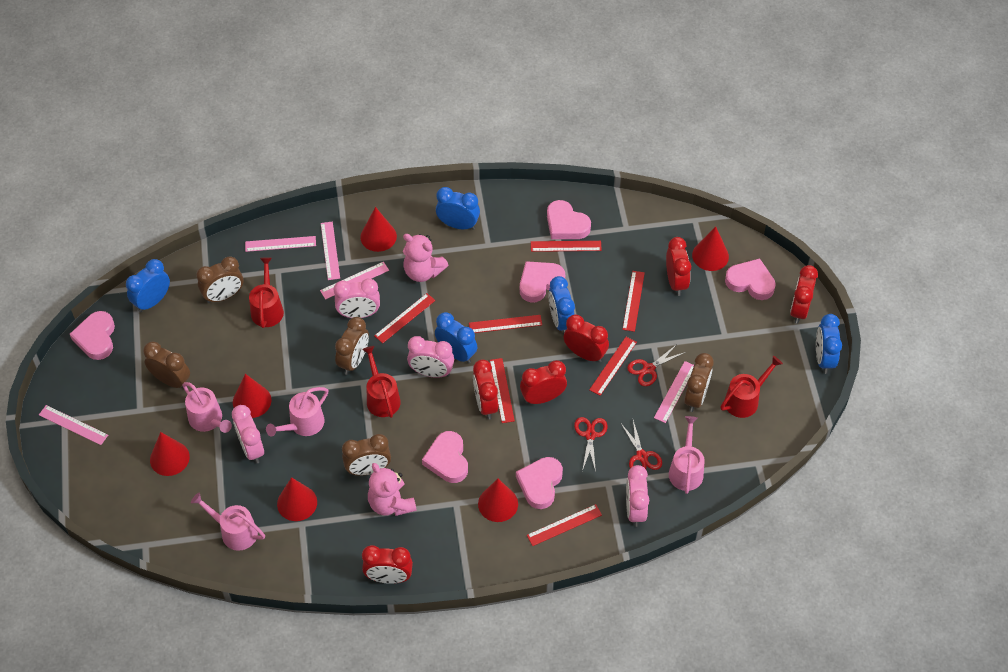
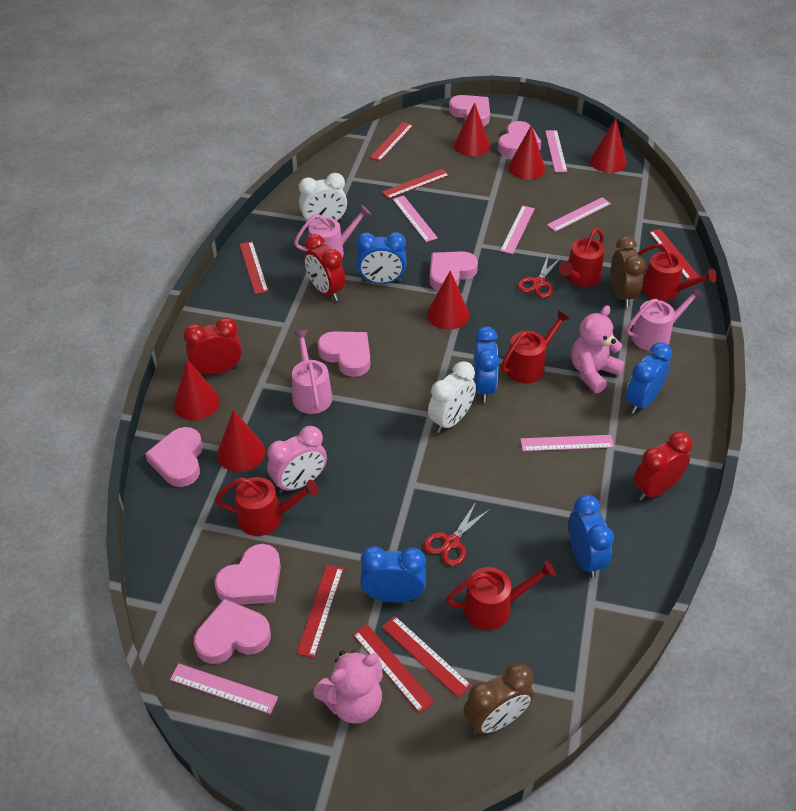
brown clock: [143,341,190,388] [196,256,243,303] [335,317,369,375] [342,434,391,476] [684,353,714,412] = 5 -> [464,663,534,734] [611,236,645,307] = 2
pink clock: [232,405,264,463] [334,279,380,318] [407,336,454,378] [626,465,649,527] = 4 -> [267,426,327,493] = 1
pink heart: [70,311,115,360] [422,431,468,483] [516,457,563,509] [520,261,565,302] [547,200,591,239] [725,258,776,300] = 6 -> [145,427,203,487] [194,599,271,664] [214,544,281,605] [318,331,370,377] [430,251,478,291] [449,95,490,126] [498,121,541,157] = 7
pink ruler: [39,405,108,445] [245,236,316,252] [320,262,389,300] [321,222,340,280] [654,361,694,423] = 5 -> [170,663,278,714] [393,196,438,242] [500,206,535,254] [520,435,614,451] [545,130,567,172] [547,197,611,232] = 6
pink watering can: [182,382,232,433] [191,493,265,551] [266,387,328,436] [669,416,705,494] = 4 -> [292,330,333,414] [294,205,371,257] [626,286,704,351] = 3
red clock: [362,545,413,584] [473,359,498,419] [520,360,567,404] [564,314,609,363] [666,237,691,296] [790,265,818,324] = 6 -> [183,317,242,374] [304,234,346,301] [634,432,692,501] = 3
red scissors: [574,417,608,472] [620,420,662,470] [627,344,686,386] = 3 -> [424,502,490,566] [518,256,561,298] = 2
red watering can: [249,257,284,328] [362,346,401,418] [720,356,783,418] = 3 -> [215,477,319,536] [446,560,556,630] [501,310,570,384] [559,228,604,287] [638,243,717,301] = 5
white clock: none = 0 -> [299,173,347,227] [428,361,476,433] = 2

